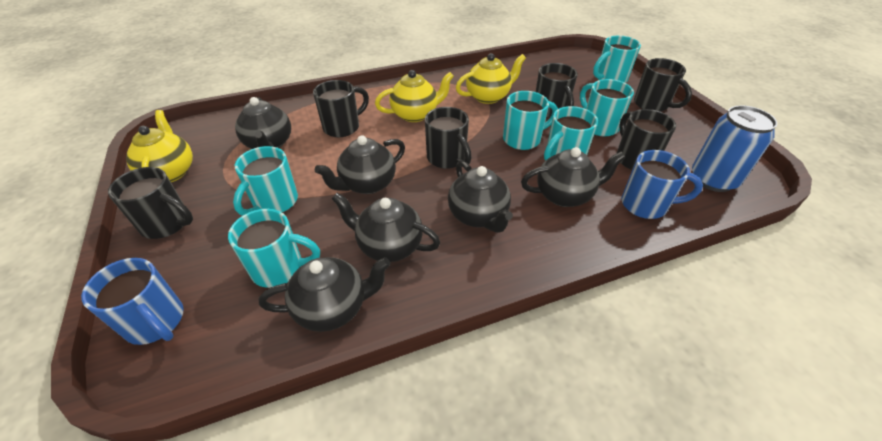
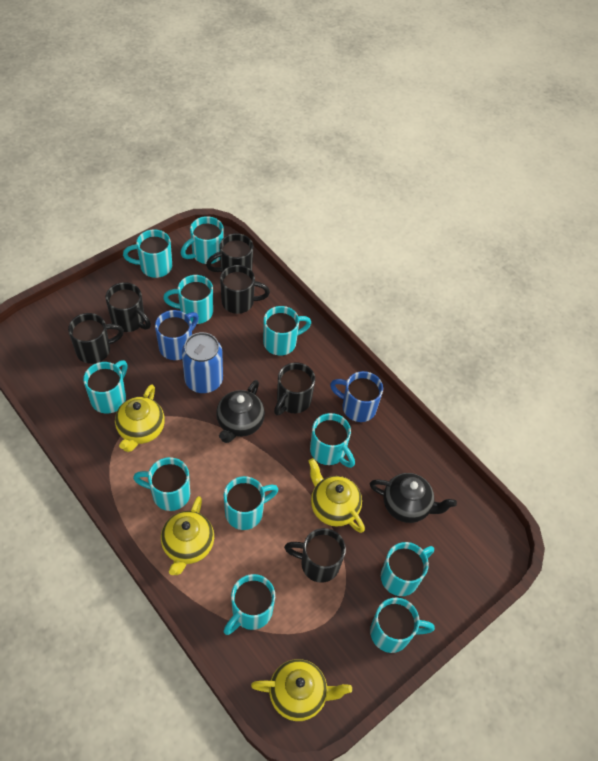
black teapot: [235,97,291,149] [259,257,391,332] [315,135,405,194] [332,193,440,262] [448,160,513,233] [521,147,626,207] = 6 -> [216,380,265,443] [370,473,457,523] = 2
turquoise mug: [228,209,320,288] [233,146,298,216] [503,91,558,150] [544,106,598,161] [580,79,634,136] [593,36,641,83] = 6 -> [83,360,127,414] [123,229,172,278] [133,457,190,511] [163,275,213,324] [181,216,224,264] [223,476,278,530] [224,574,275,635] [263,306,311,356] [310,413,355,468] [370,598,435,653] [381,542,434,596] = 11
yellow teapot: [126,110,193,182] [375,70,454,122] [456,53,526,104] = 3 -> [115,384,165,452] [161,496,214,575] [251,659,352,721] [308,458,365,533] = 4

